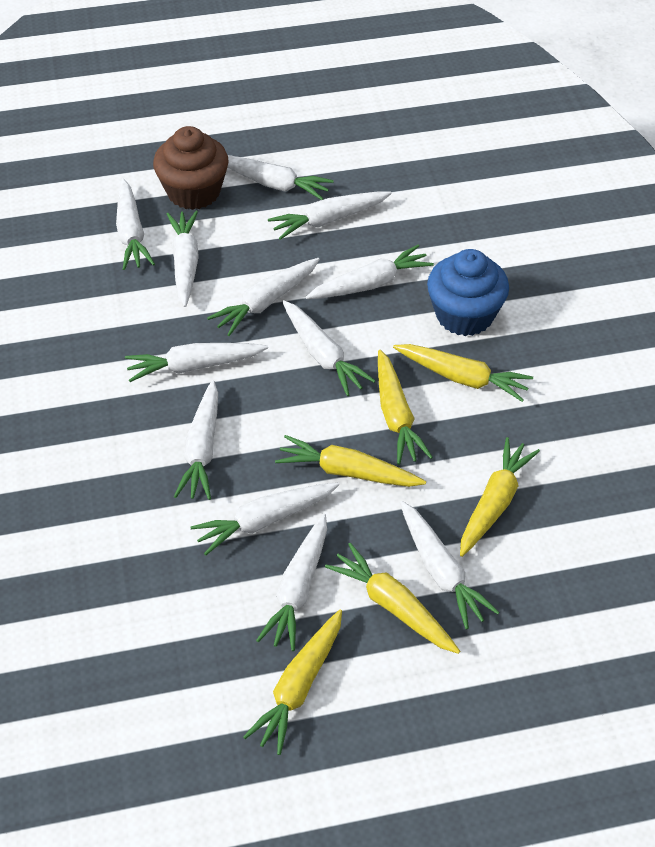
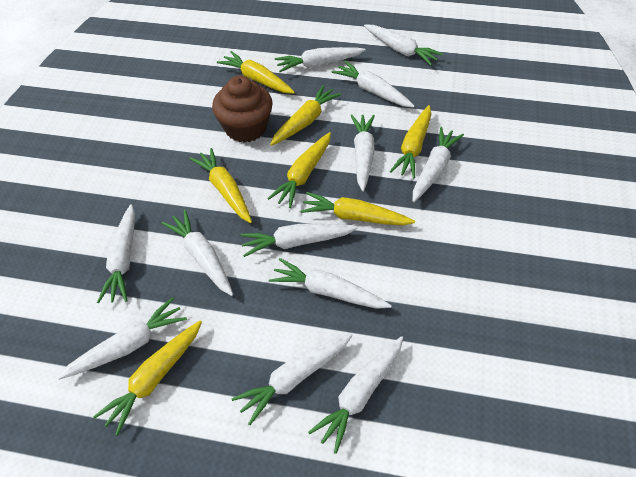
blue cupcake: [427,249,509,336] = 1 -> none = 0
yellow carrot: [243,609,342,755] [275,435,426,487] [325,543,460,654] [378,350,433,465] [393,344,533,402] [460,437,540,557] = 6 -> [93,320,202,436] [189,148,252,223] [217,51,295,94] [267,132,331,208] [270,85,342,146] [300,192,415,226] [390,105,431,179] = 7

